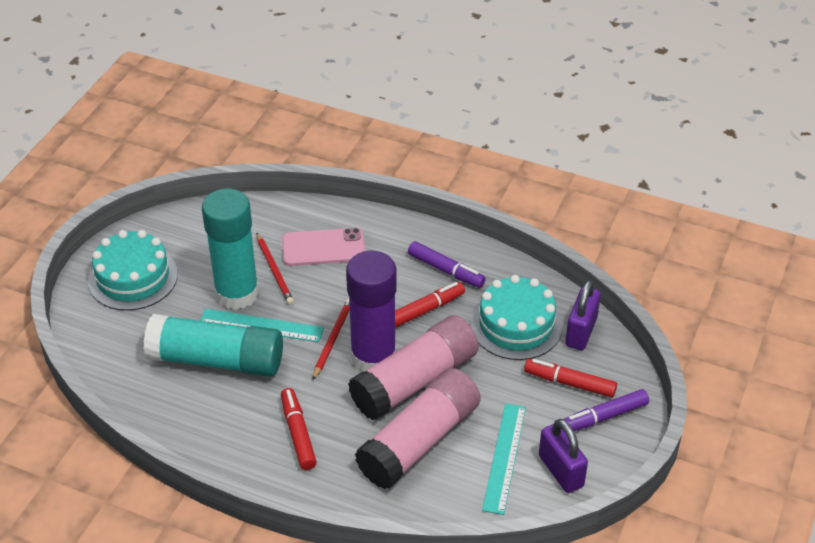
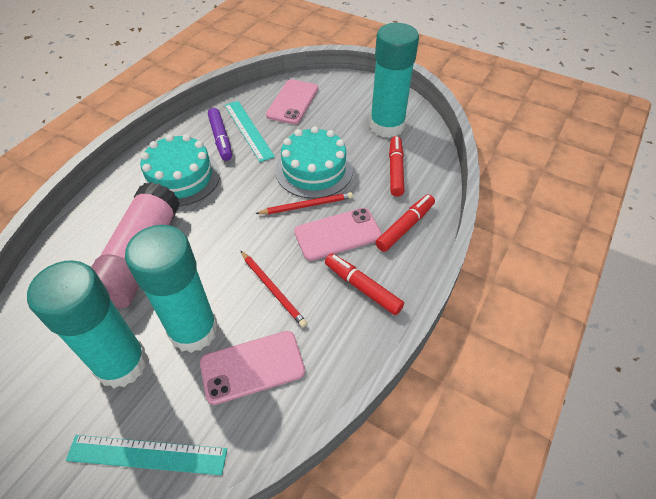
pink glue stick: [348,315,479,420] [355,368,481,489] = 2 -> [91,182,180,308] = 1
pink phone: [282,228,365,266] = 1 -> [200,331,305,405] [266,79,318,124] [294,208,382,261] = 3
purple glue stick: [346,251,397,372] = 1 -> none = 0
purple marker: [408,241,486,288] [563,389,649,431] = 2 -> [208,108,232,161] = 1
purple padlock: [539,419,588,493] [565,280,601,350] = 2 -> none = 0
turquoise glue stick: [144,314,283,377] [202,189,259,310] = 2 -> [27,260,148,388] [125,225,218,353] [370,23,419,138] = 3

